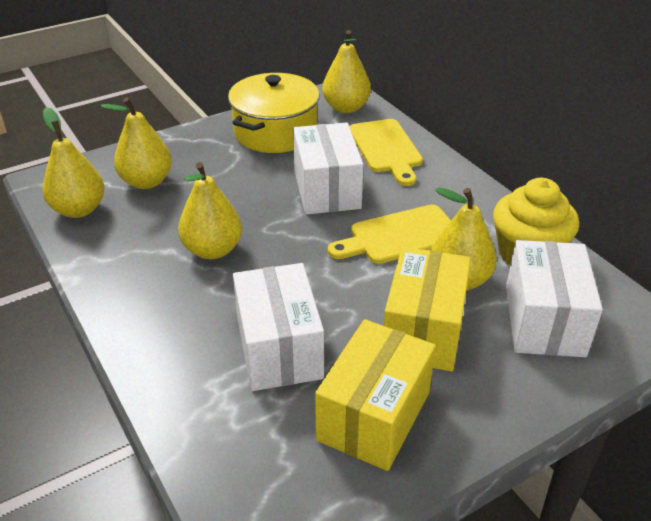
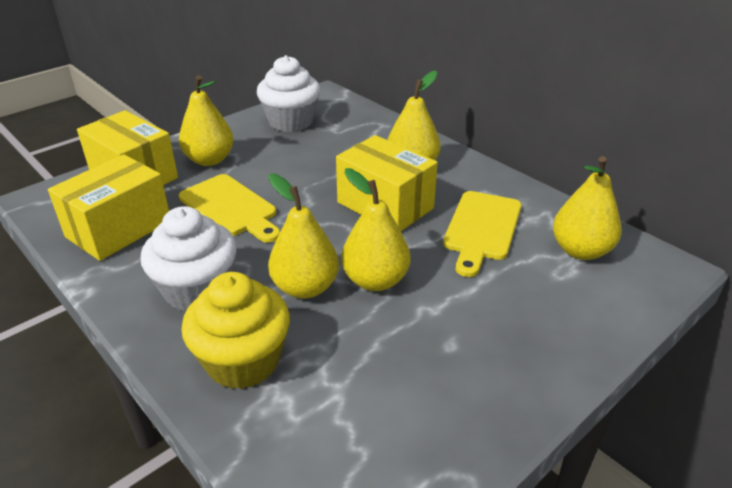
white box: [233,263,324,391] [293,122,363,215] [506,240,603,357] = 3 -> none = 0
white cupcake: none = 0 -> [141,206,237,312] [257,55,321,132] = 2
yellow box: [315,319,436,471] [384,247,471,371] = 2 -> [48,154,169,261] [77,110,178,185] [336,135,438,231] = 3
yellow pot: [228,73,320,153] = 1 -> none = 0

